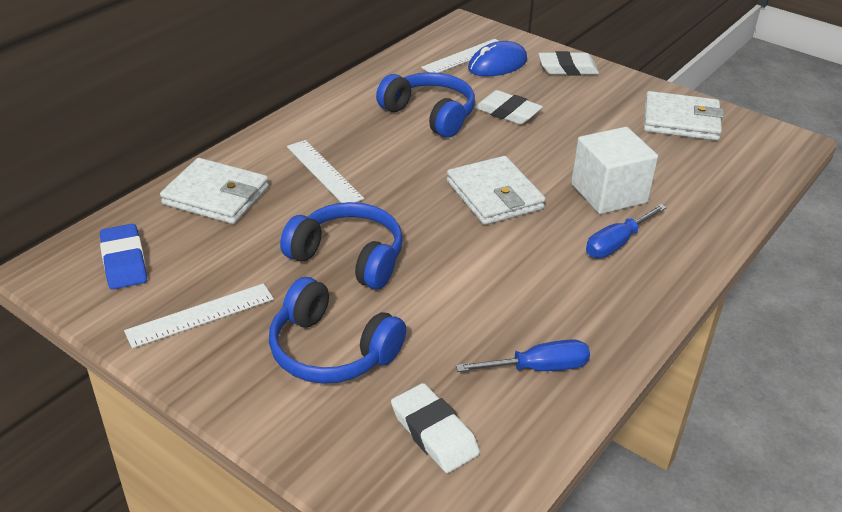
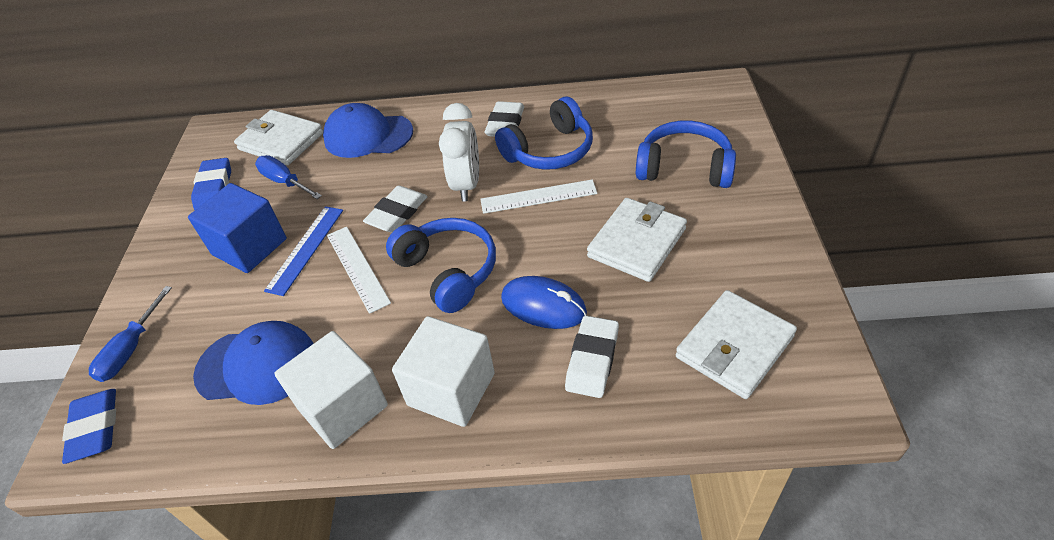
blue cap: none = 0 -> [193,321,314,405] [323,103,413,158] = 2
blue cube: none = 0 -> [188,183,287,273] = 1
blue eraser: [100,224,147,290] = 1 -> [62,389,116,464] [191,158,231,210] = 2
blue ruler: none = 0 -> [264,206,343,296] = 1
white clock: none = 0 -> [439,103,479,202] = 1
white cube: [571,127,658,214] = 1 -> [274,331,388,449] [392,316,495,427] = 2
white ruler: [124,283,274,348] [287,140,364,203] [421,39,499,73] = 3 -> [327,227,391,314] [481,179,597,214] = 2

